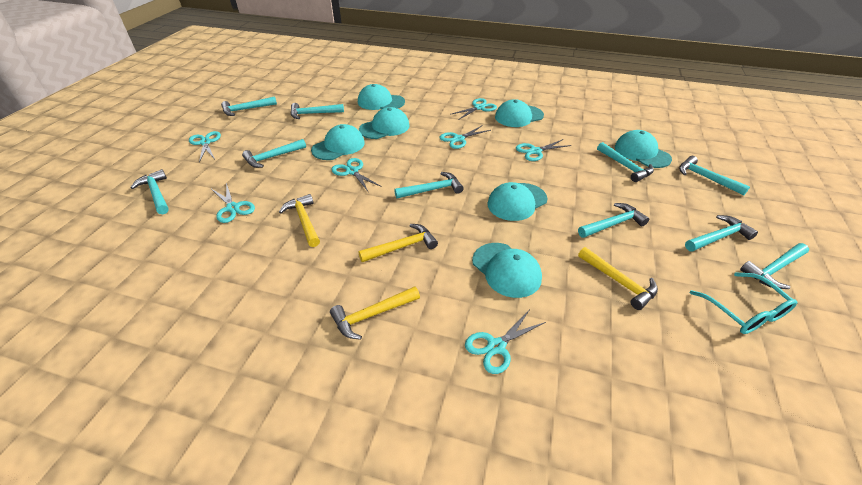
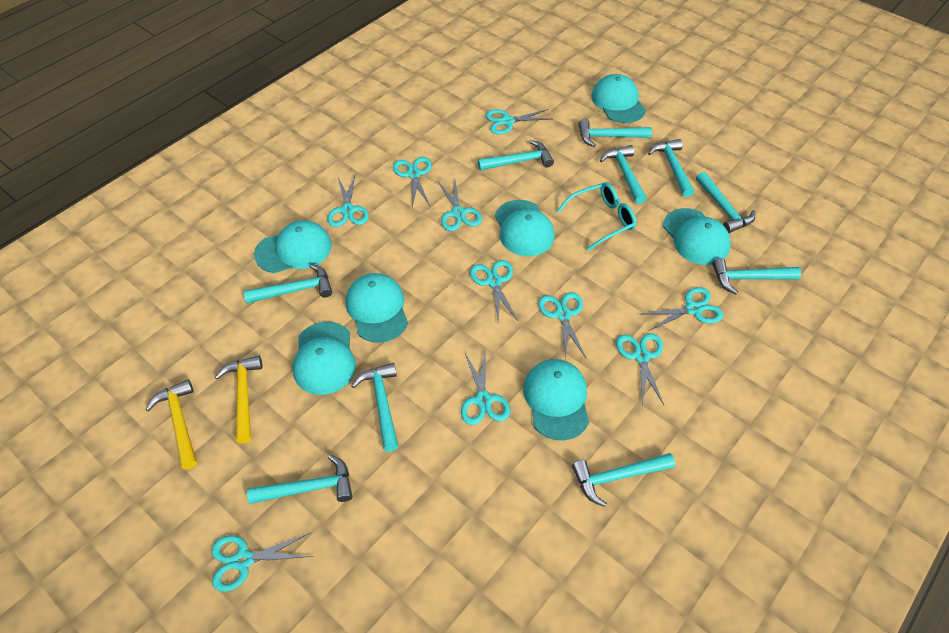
turquoise scissors: [189,131,221,162] [212,183,255,223] [331,158,382,191] [439,125,491,149] [452,98,497,120] [465,309,546,374] [516,139,572,161] = 7 -> [211,533,313,592] [327,176,369,227] [393,157,432,207] [438,180,482,231] [461,348,511,425] [470,260,518,322] [485,109,551,134] [538,292,586,361] [616,333,664,405] [642,287,723,331] = 10
yellow hammer: [279,194,320,247] [330,286,420,340] [358,224,438,262] [578,247,658,310] = 4 -> [146,379,197,469] [215,356,262,443] = 2

